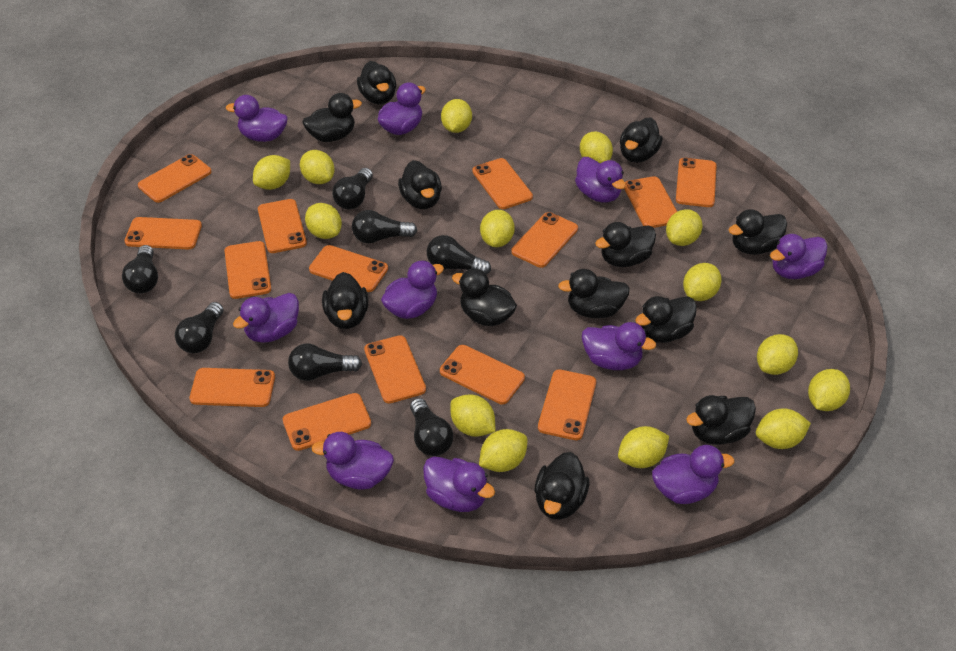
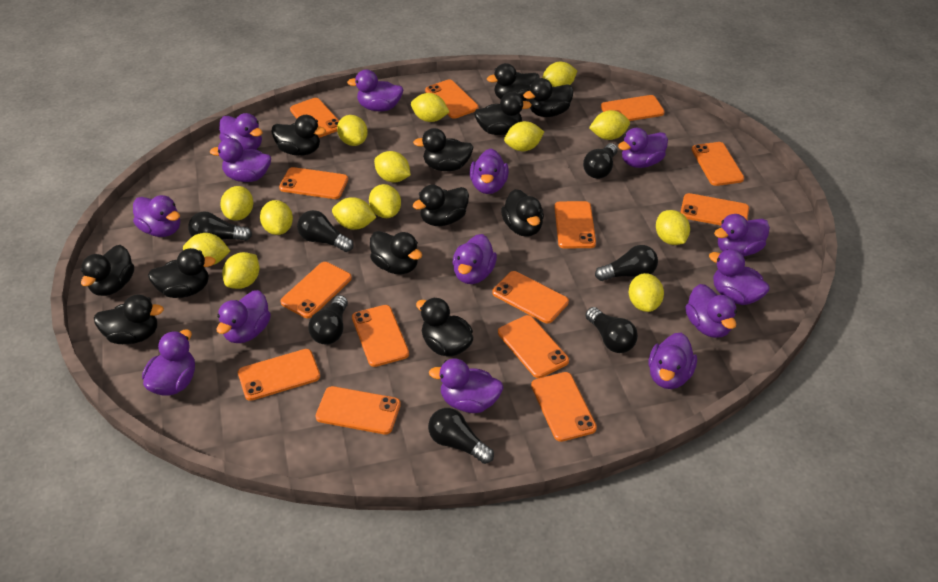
purple duck: [226,95,288,142] [233,293,299,343] [311,432,394,490] [378,82,426,135] [381,261,444,319] [423,456,495,512] [575,157,626,203] [582,322,656,370] [652,445,734,504] [770,234,827,279] = 10 -> [133,195,180,237] [142,329,195,396] [210,138,271,182] [217,290,271,343] [219,113,263,150] [347,69,403,111] [429,359,503,413] [452,234,497,284] [470,149,509,194] [618,128,668,168] [649,333,697,389] [685,284,737,338] [709,249,770,305] [714,214,770,257] = 14

